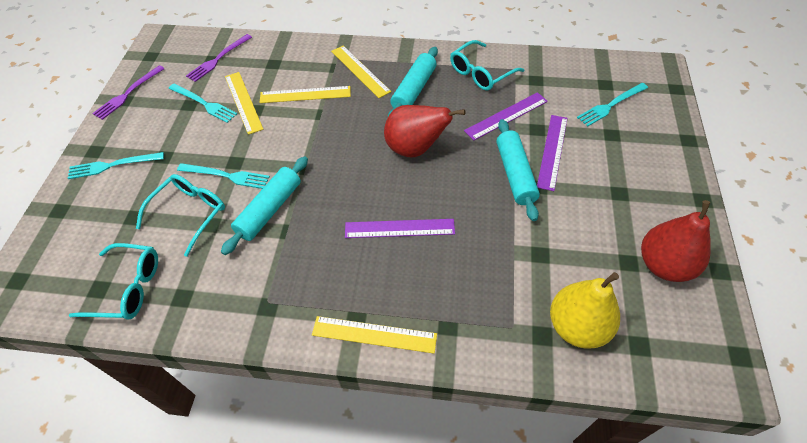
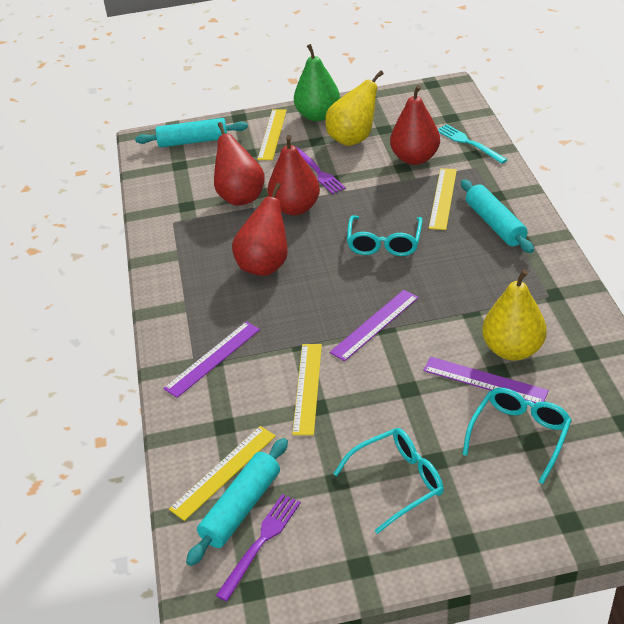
green pear: none = 0 -> [294,44,340,121] = 1
red pear: [384,105,465,157] [641,200,711,282] = 2 -> [214,122,265,206] [232,183,288,276] [267,135,320,215] [390,85,440,165] = 4
turquoise fork: [68,152,164,179] [169,84,237,123] [177,163,270,189] [577,83,648,126] = 4 -> [438,124,508,164] = 1
yellow pear: [550,272,620,349] = 1 -> [326,70,384,146] [482,269,547,361] = 2

